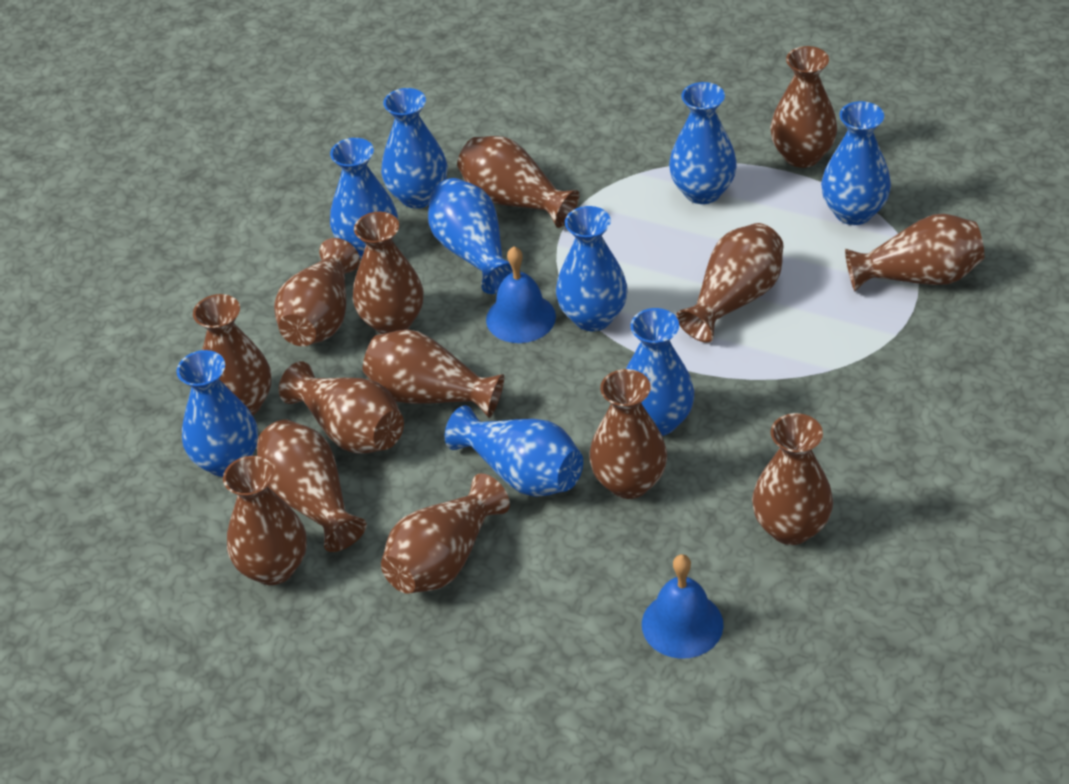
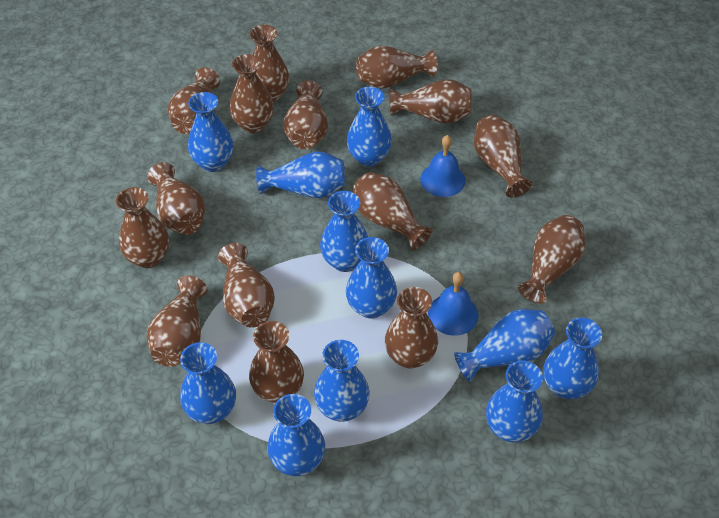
blue vase: [177,350,258,477] [330,138,398,259] [381,88,448,208] [428,178,513,294] [445,405,583,497] [556,206,628,331] [626,308,694,436] [669,82,737,204] [821,101,891,225] = 9 -> [180,342,236,424] [188,92,234,172] [256,151,346,198] [267,394,325,476] [314,340,370,422] [320,191,368,272] [346,87,392,166] [346,237,397,319] [454,309,555,382] [486,360,543,443] [543,318,602,399] = 11
brown vase: [193,294,271,416] [223,456,307,585] [257,419,367,552] [274,238,360,346] [279,361,404,454] [353,212,423,334] [363,329,504,418] [381,473,510,594] [457,136,579,228] [589,369,667,499] [676,223,783,343] [752,413,833,545] [770,46,837,168] [845,214,984,291] = 14 -> [116,187,169,268] [147,162,205,235] [147,275,208,367] [168,67,220,134] [218,243,275,328] [229,54,274,133] [249,25,289,102] [249,321,304,403] [283,80,328,149] [353,172,433,251] [356,45,437,89] [385,287,438,368] [389,79,472,124] [474,115,533,197] [518,215,585,304] = 15

